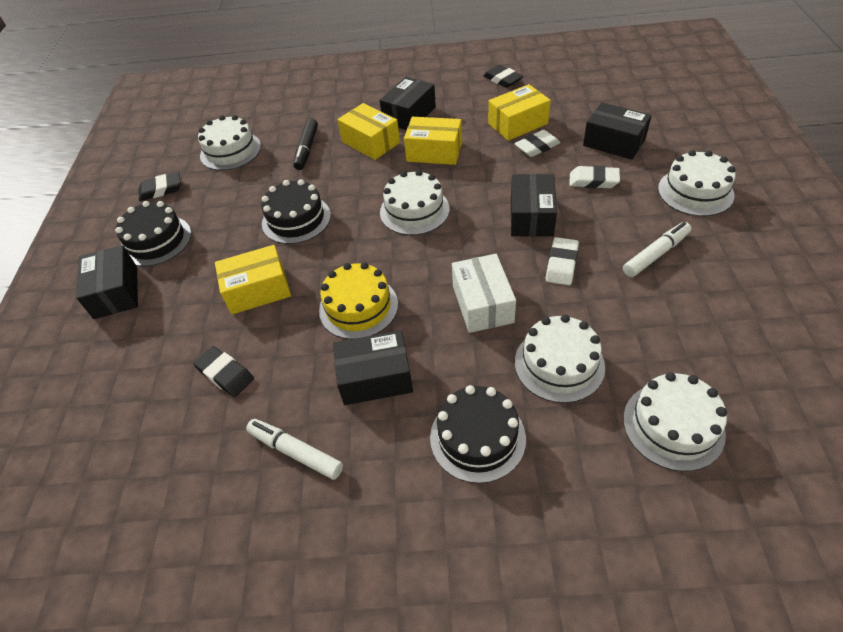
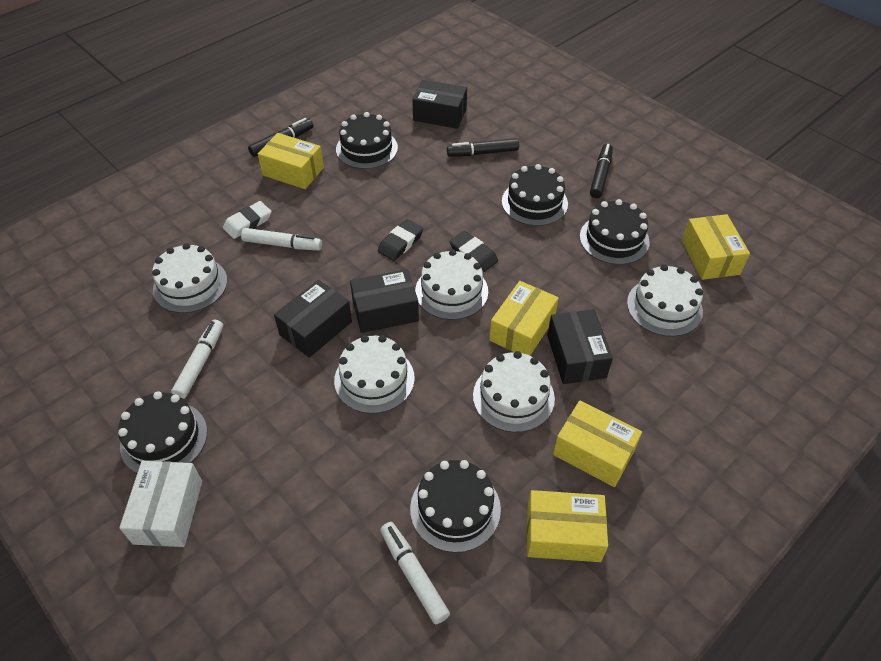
black box: [76,245,138,319] [333,330,413,405] [380,77,436,130] [511,174,557,237] [583,102,652,160] = 5 -> [274,280,352,357] [350,269,419,333] [412,80,467,129] [547,309,613,384] = 4
black cake: [115,201,191,266] [261,179,331,244] [430,385,526,483] = 3 -> [118,391,207,473] [336,112,398,169] [410,460,501,553] [502,164,568,226] [580,199,650,265] = 5
black eraser: [139,172,181,201] [193,346,254,397] [483,65,523,88] = 3 -> [378,219,423,261] [450,231,498,272] = 2
black marker: [293,118,318,170] = 1 -> [248,118,314,157] [447,138,519,157] [590,144,613,198] = 3
white eraser: [514,130,560,157] [546,237,579,285] [569,165,620,188] = 3 -> [223,201,272,239] = 1
white marker: [246,419,343,480] [623,222,691,277] = 2 -> [171,320,223,399] [241,228,322,250] [380,522,450,624] = 3
yellow box: [215,245,291,314] [337,103,400,160] [404,117,462,165] [488,84,551,141] = 4 -> [258,133,324,189] [489,281,559,356] [527,490,608,562] [553,401,642,487] [682,214,750,280] = 5
yellow cake: [319,262,398,339] = 1 -> none = 0

